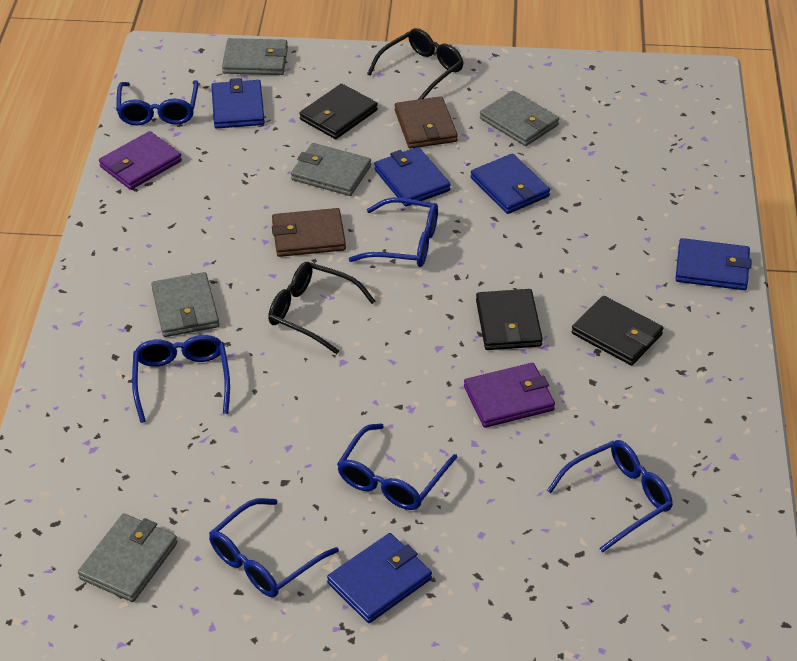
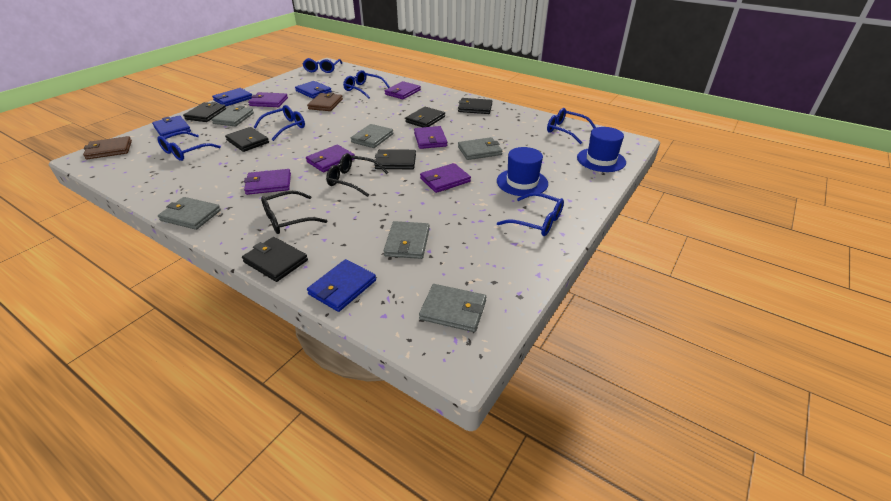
black wallet: [300,84,378,139] [476,289,543,350] [571,296,663,366] = 3 -> [183,102,226,122] [225,127,269,152] [242,237,308,282] [374,149,416,169] [405,107,445,127] [458,98,492,114] = 6
blue hat: none = 0 -> [497,147,548,196] [577,127,626,172] = 2
blue wallet: [211,78,265,128] [327,533,432,623] [374,147,451,207] [470,153,550,214] [676,238,752,290] = 5 -> [152,115,191,137] [212,88,252,106] [295,81,332,99] [307,259,376,312] = 4
grey wallet: [78,513,177,602] [151,272,219,337] [222,38,288,75] [291,143,371,196] [480,90,559,146] = 5 -> [158,197,221,230] [212,106,254,126] [351,124,393,148] [384,221,430,259] [419,284,486,332] [458,137,502,160] = 6
purple wallet: [99,131,182,190] [464,363,555,428] = 2 -> [244,169,291,195] [248,92,288,107] [306,145,355,173] [385,81,421,99] [414,126,447,149] [420,163,471,193] = 6

